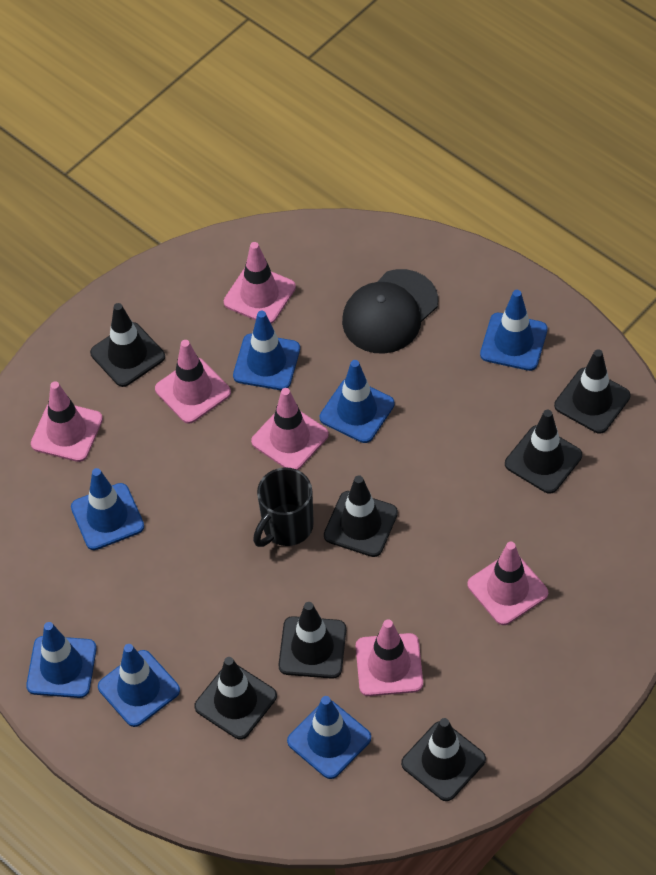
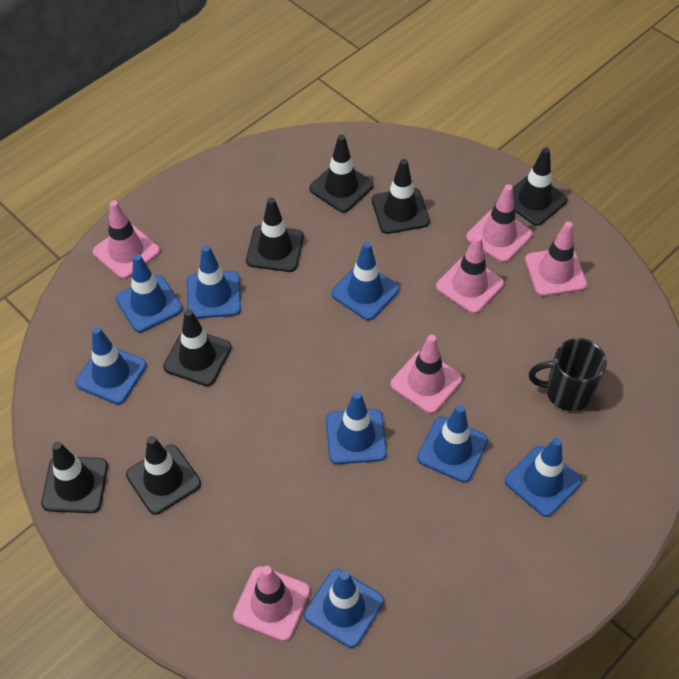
black cap: [342,269,438,354] = 1 -> none = 0
blue traffic cone: [26,622,97,698] [71,468,144,550] [98,644,180,727] [233,311,300,390] [287,696,371,779] [319,360,395,443] [480,290,548,371] = 7 -> [75,327,147,404] [116,254,183,332] [187,245,241,319] [304,569,384,648] [326,391,387,464] [331,242,399,320] [417,405,488,482] [505,438,582,517] = 8

